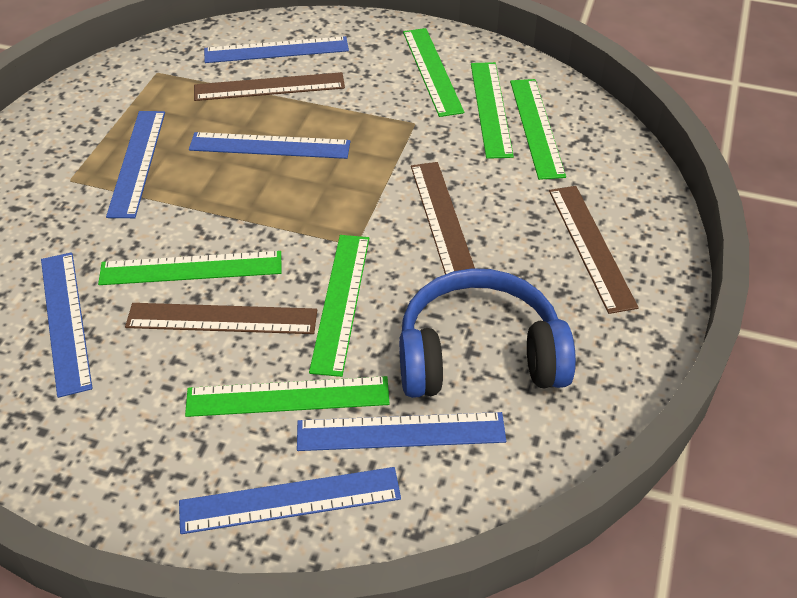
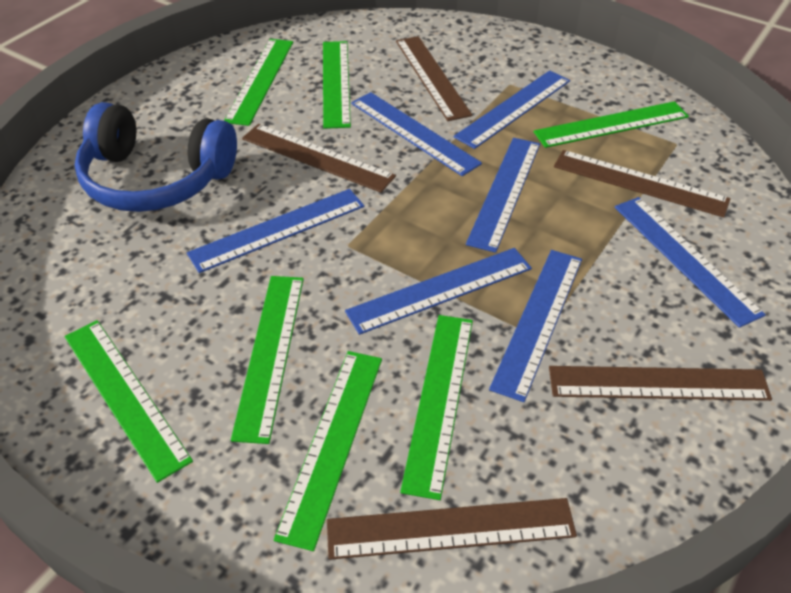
blue ruler: [41,252,93,398] [106,111,165,218] [179,467,401,534] [189,132,350,159] [204,36,349,63] [297,412,506,451] = 6 -> [187,189,364,273] [345,248,532,335] [351,92,482,176] [454,71,570,149] [466,138,540,253] [489,250,582,402] [615,197,766,328] = 7
brown ruler: [125,303,317,334] [194,72,345,101] [411,162,475,274] [549,186,639,314] = 4 -> [242,124,396,193] [327,498,577,560] [396,36,472,121] [549,366,772,401] [554,150,731,218] = 5
green ruler: [98,251,281,285] [185,376,390,417] [309,235,369,377] [403,28,464,117] [471,62,514,159] [510,79,566,180] = 6 -> [65,320,193,483] [224,39,293,126] [231,276,304,444] [274,351,382,551] [323,41,351,129] [400,315,473,500] [533,101,689,148] = 7

